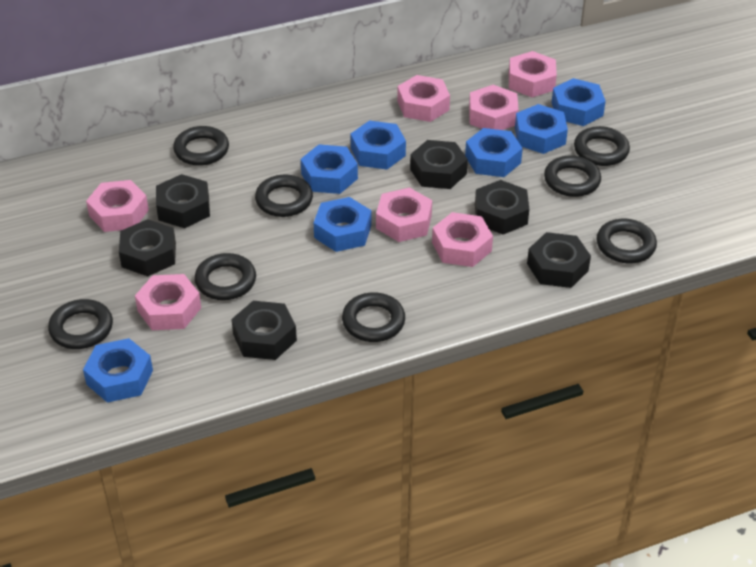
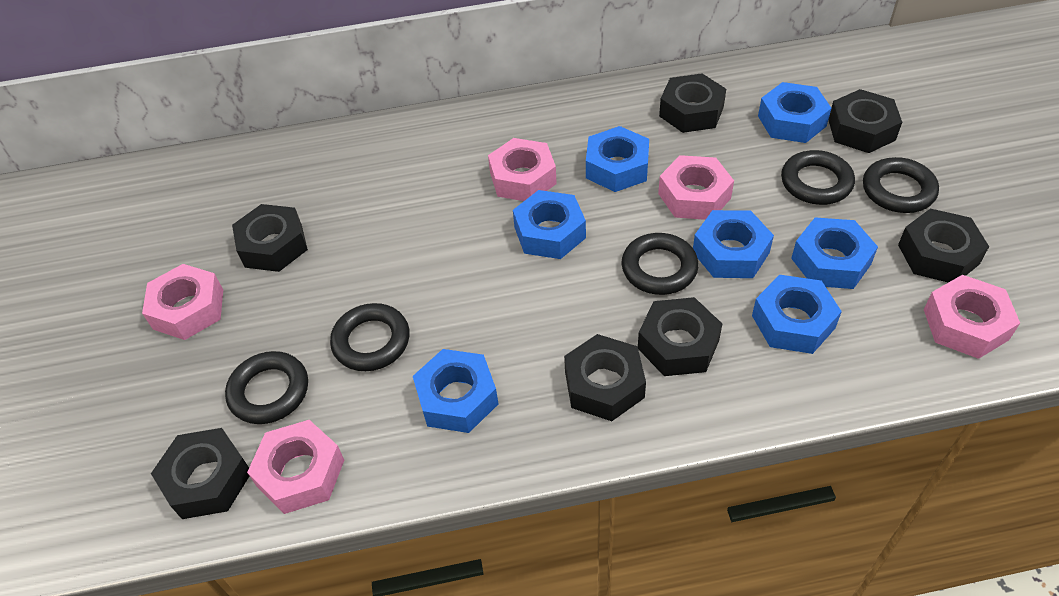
black nut: [119,219,176,276] [156,174,210,228] [231,301,297,360] [410,140,468,189] [475,180,529,234] [527,232,591,288] = 6 -> [151,428,249,519] [232,204,308,272] [564,334,646,421] [638,297,722,376] [659,73,726,133] [829,89,902,153] [898,208,989,283] = 7
black ring: [48,299,113,349] [173,126,229,166] [195,253,256,300] [255,175,313,217] [342,292,405,342] [544,155,601,197] [574,126,630,166] [597,219,657,263] = 8 -> [225,351,308,424] [330,303,409,371] [622,233,699,295] [781,150,855,205] [863,157,939,213] = 5
pink nut: [86,180,149,232] [135,274,201,330] [376,187,432,242] [397,75,450,122] [432,212,493,267] [469,85,519,130] [509,51,557,97] = 7 -> [142,264,223,340] [247,420,344,514] [488,138,557,201] [658,155,734,220] [923,275,1020,359] = 5

